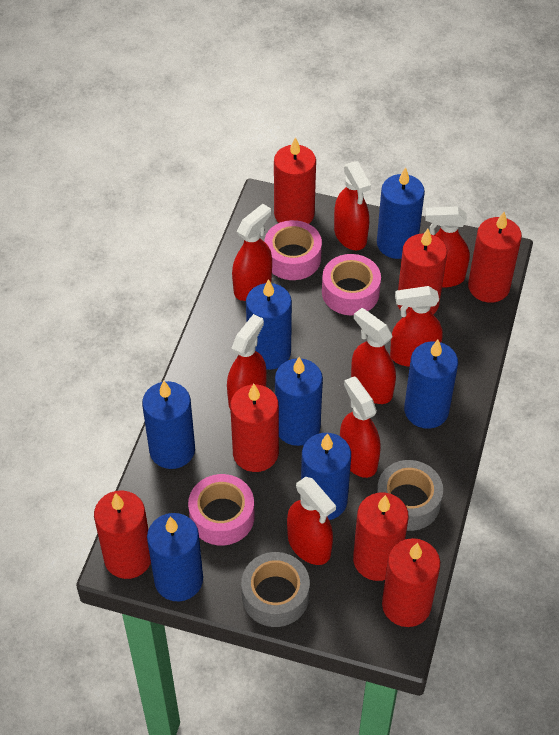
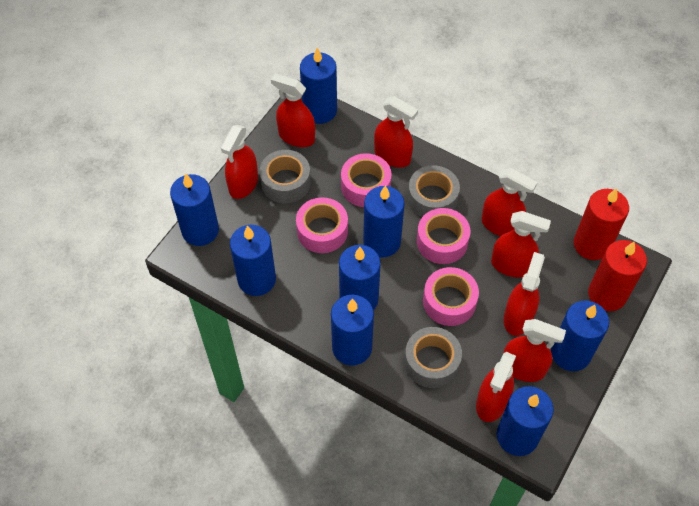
blue candle: [142,381,195,469] [147,513,203,601] [246,279,292,370] [275,357,323,446] [301,433,351,520] [377,167,425,259] [404,340,458,429] = 7 -> [170,173,219,246] [230,225,276,296] [300,47,337,124] [331,295,374,365] [339,245,381,310] [363,185,404,257] [497,386,554,456] [551,300,609,371] = 8
grey tape: [241,552,310,627] [377,460,443,531] = 2 -> [259,150,311,203] [404,327,462,388] [408,165,460,217] = 3
pink tape: [188,474,255,545] [264,220,322,280] [322,254,381,315] = 3 -> [296,197,348,253] [341,153,391,207] [417,208,470,264] [423,267,479,326] = 4
red candle: [94,491,151,579] [230,384,279,472] [274,137,316,224] [353,493,409,581] [382,538,440,627] [398,229,447,314] [468,212,522,303] = 7 -> [574,188,629,260] [588,240,647,311] = 2

